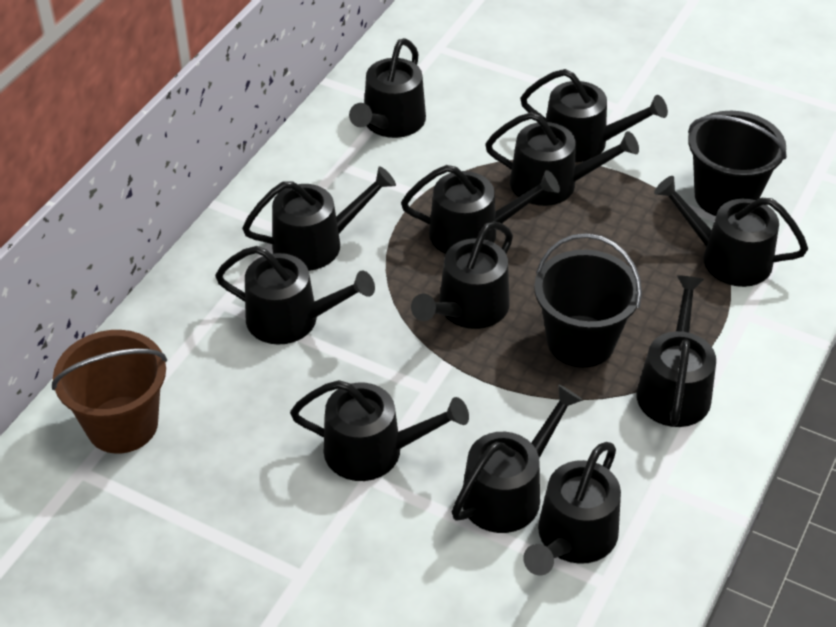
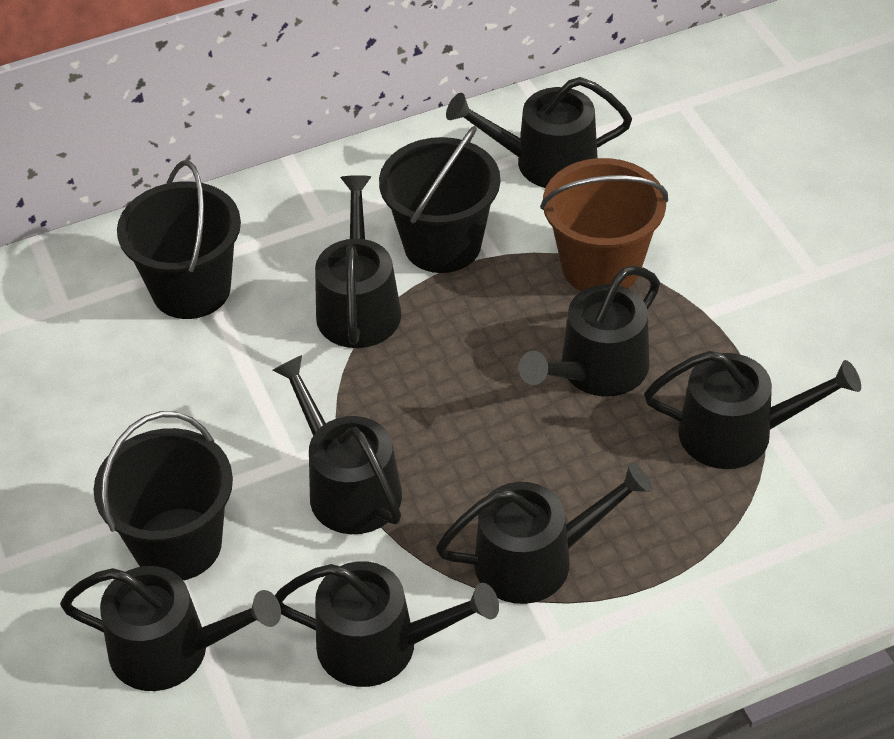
black bucket: [534,233,642,368] [688,111,787,216] = 2 -> [93,411,233,580] [117,160,241,319] [379,126,500,273] = 3
black watering can: [215,246,375,345] [242,166,396,271] [290,380,469,481] [349,38,426,138] [401,165,560,254] [411,221,513,329] [451,384,583,533] [485,112,639,206] [520,69,668,162] [523,442,621,575] [636,275,716,427] [654,176,808,287] = 12 -> [60,566,281,691] [272,355,402,534] [275,561,499,687] [315,175,401,348] [436,462,652,604] [446,77,632,188] [518,266,660,397] [644,351,861,469] = 8

